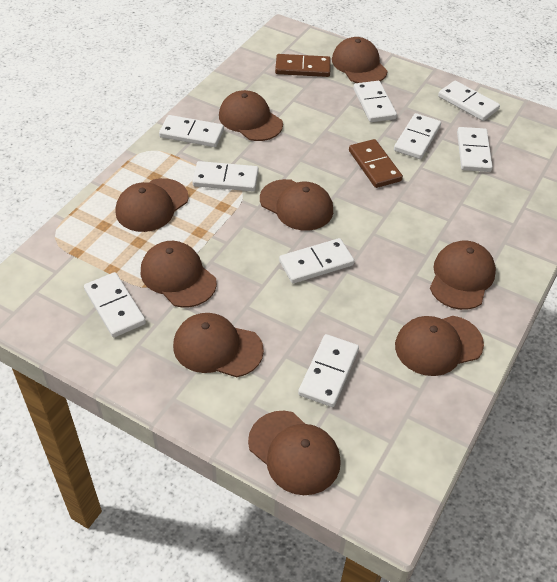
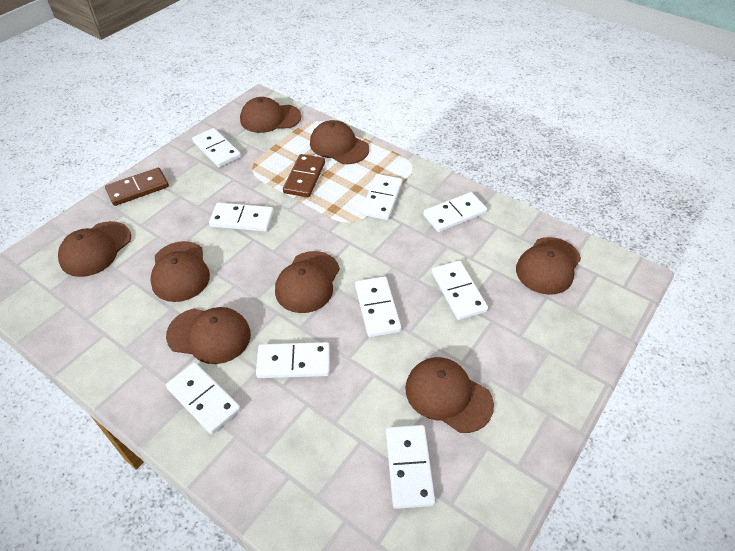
brown cap: [116,178,189,232] [141,241,217,308] [173,313,264,377] [219,90,283,141] [248,411,341,495] [260,179,333,231] [332,37,388,83] [395,316,484,376] [430,241,496,310] = 9 -> [58,221,131,277] [150,241,210,302] [166,307,251,364] [240,97,301,133] [275,251,340,313] [310,120,369,164] [405,357,494,433] [516,237,581,295] = 8

